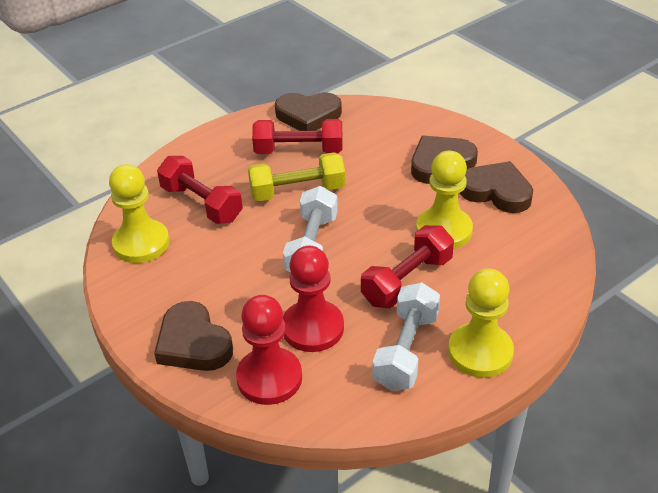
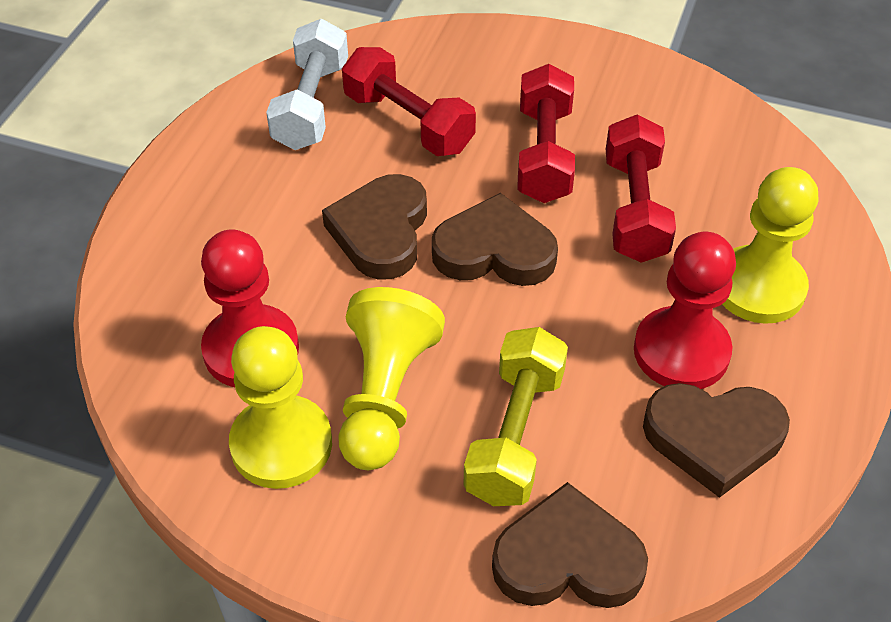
white dumbbell: [283,186,338,273] [372,283,440,391] = 2 -> [266,19,348,150] = 1

